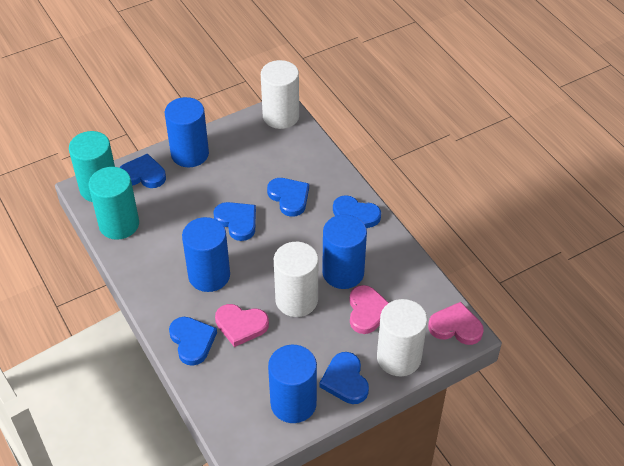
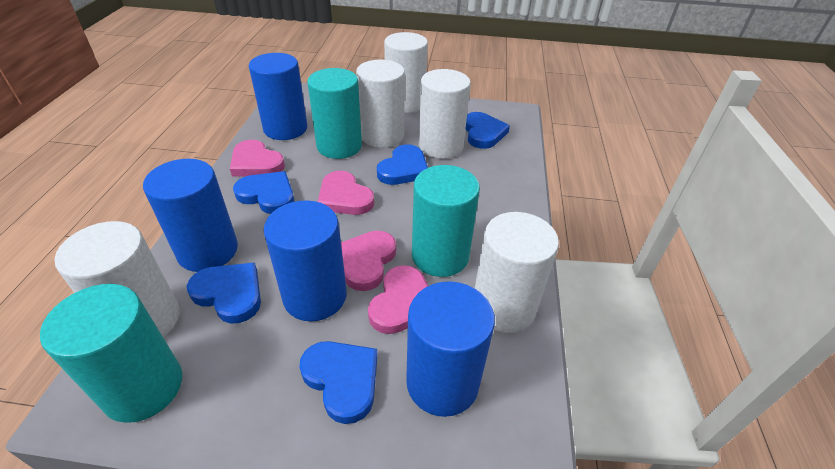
blue heart: [119,153,166,188] [169,317,217,366] [213,202,256,241] [267,178,309,217] [319,352,369,404] [333,195,381,228] = 6 -> [187,262,261,324] [233,171,294,214] [299,341,378,424] [377,144,428,185] [465,112,510,149] = 5
pink heart: [215,304,269,347] [349,285,389,334] [428,302,484,345] = 3 -> [230,140,285,177] [318,171,374,215] [341,231,396,291] [368,265,428,334] = 4
turquoise cylinder: [69,131,115,202] [89,167,139,240] = 2 -> [40,284,182,423] [307,68,362,159] [412,165,480,277] = 3
white cylinder: [261,60,299,129] [274,242,318,317] [377,299,427,376] = 3 -> [55,221,179,337] [356,60,405,148] [384,32,428,113] [419,69,471,159] [475,212,559,333] = 5

